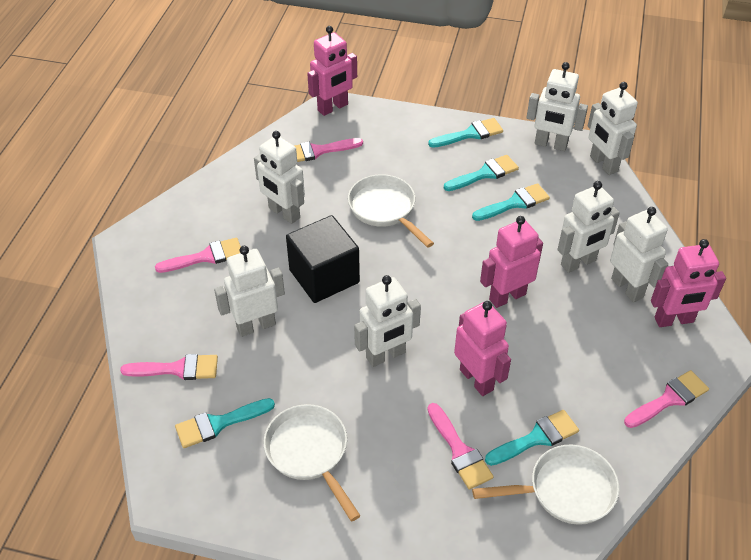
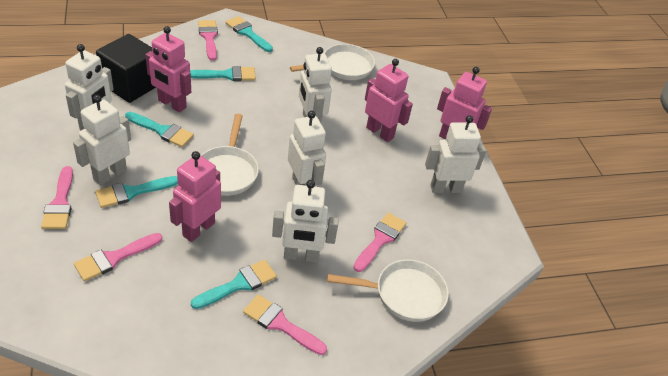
white robot: [214,246,285,337] [254,131,305,224] [354,275,421,367] [526,62,588,151] [558,181,620,273] [588,82,638,175] [610,207,668,302] = 7 -> [65,44,114,130] [73,95,131,185] [272,180,339,262] [288,111,326,187] [299,47,332,123] [425,115,486,193] = 6

